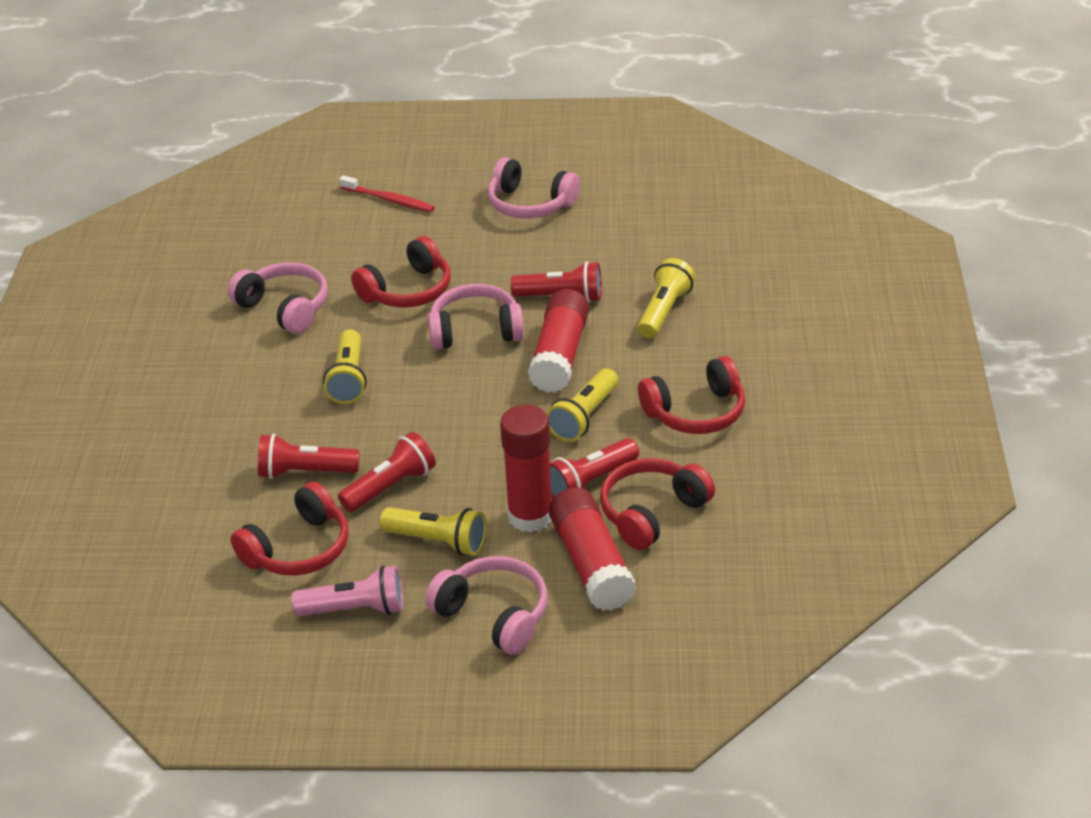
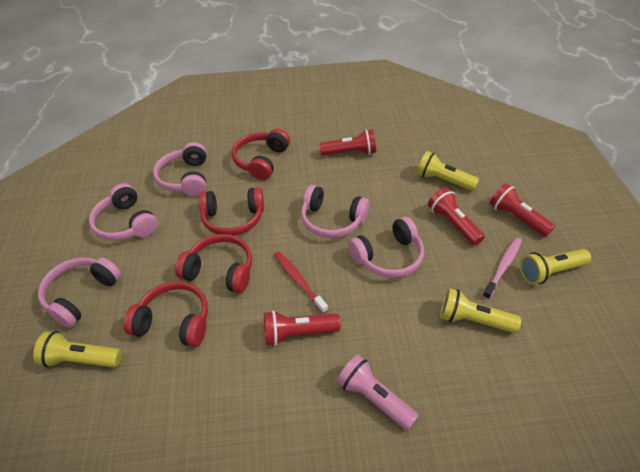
pink headphones: [228,262,328,334] [425,556,548,655] [428,284,524,349] [488,157,580,218] = 4 -> [38,257,121,328] [89,183,158,241] [153,142,206,196] [301,185,369,238] [348,217,424,278] = 5
pink toothbrush: none = 0 -> [483,237,522,300] = 1
red glue stick: [500,405,552,533] [528,289,589,393] [549,487,636,611] = 3 -> none = 0

